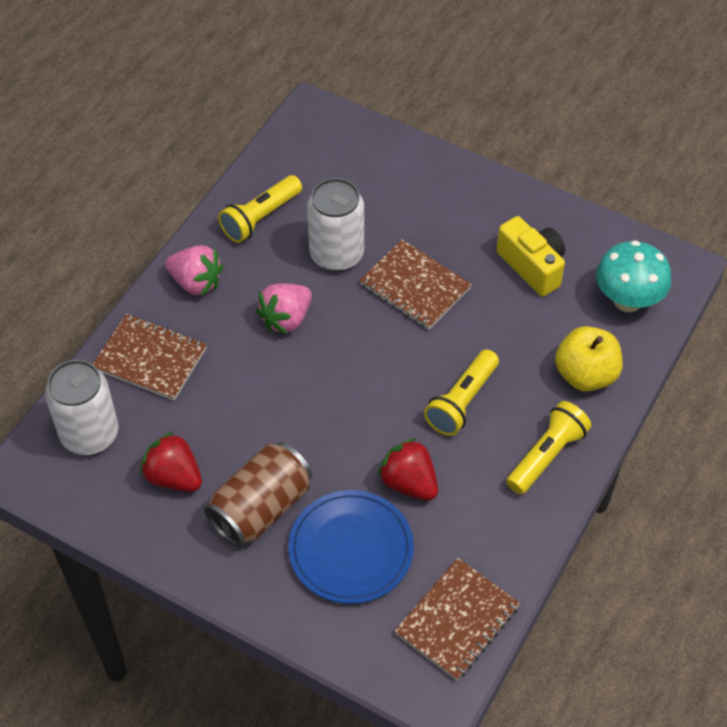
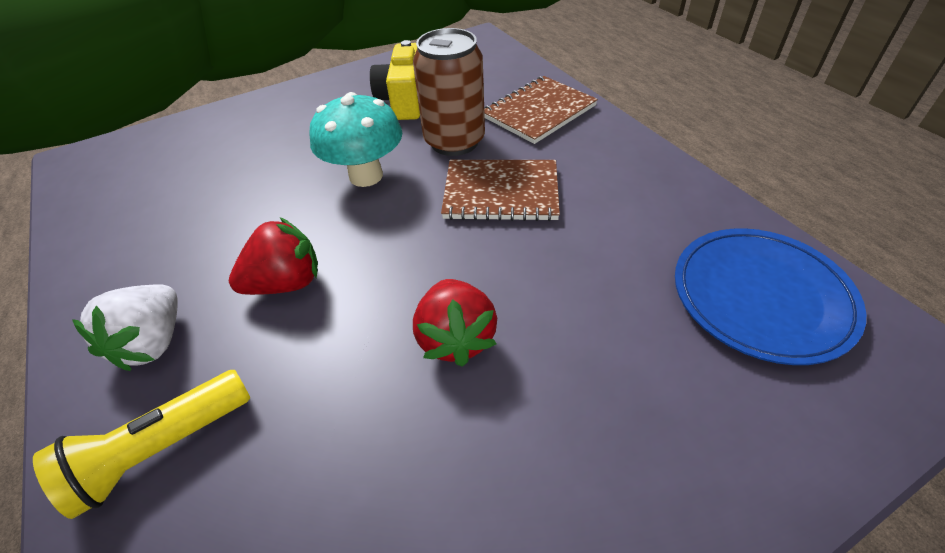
brown notebook: [93,314,207,400] [359,239,472,330] [395,558,520,680] = 3 -> [441,160,560,221] [484,76,598,144] = 2
pink strawberry: [165,245,223,296] [256,283,312,334] = 2 -> none = 0
white can: [45,360,118,455] [307,178,364,272] = 2 -> none = 0
white strawberry: none = 0 -> [72,284,178,371] = 1
yellow apple: [555,326,623,391] = 1 -> none = 0
yellow flashlight: [218,175,302,243] [424,349,499,436] [506,401,592,494] = 3 -> [33,370,250,519] = 1

